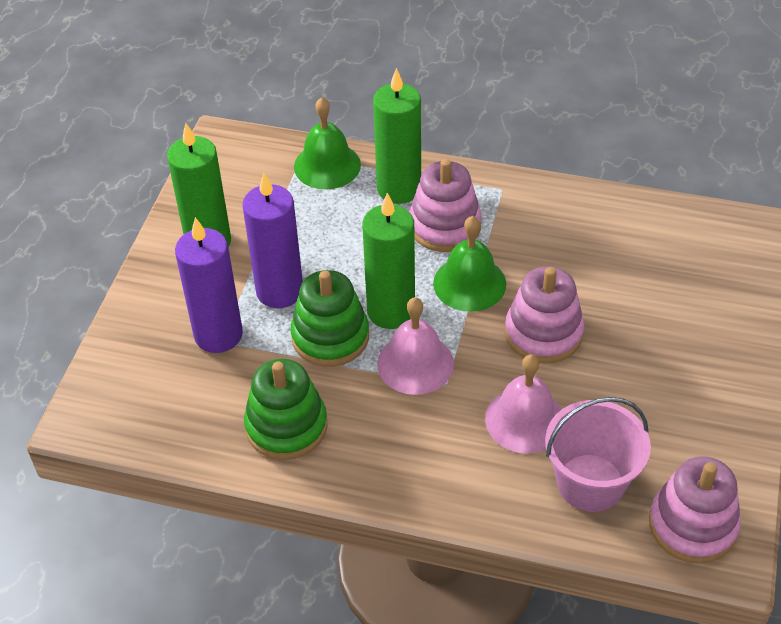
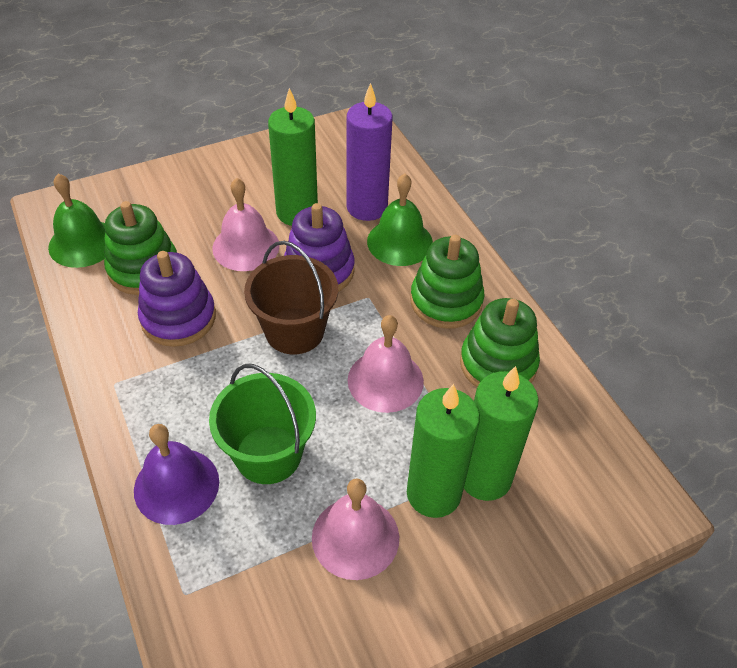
brown bucket: none = 0 -> [244,241,338,354] = 1
green bucket: none = 0 -> [209,364,316,484] = 1
green stacking toy: [244,359,328,460] [290,270,369,367] = 2 -> [104,201,177,295] [410,235,484,329] [460,298,540,387] = 3
pink bell: [377,297,454,395] [485,355,562,454] = 2 -> [212,178,280,271] [312,478,399,580] [348,315,424,413] = 3
pink bucket: [545,397,651,512] = 1 -> none = 0
pink stacking toy: [409,159,482,252] [505,266,584,364] [649,456,741,564] = 3 -> none = 0
purple bell: none = 0 -> [134,424,219,525] = 1
purple candle: [175,217,243,353] [242,173,303,308] = 2 -> [347,83,393,221] = 1
purple stacking toy: none = 0 -> [138,251,216,347] [284,203,355,292] = 2

